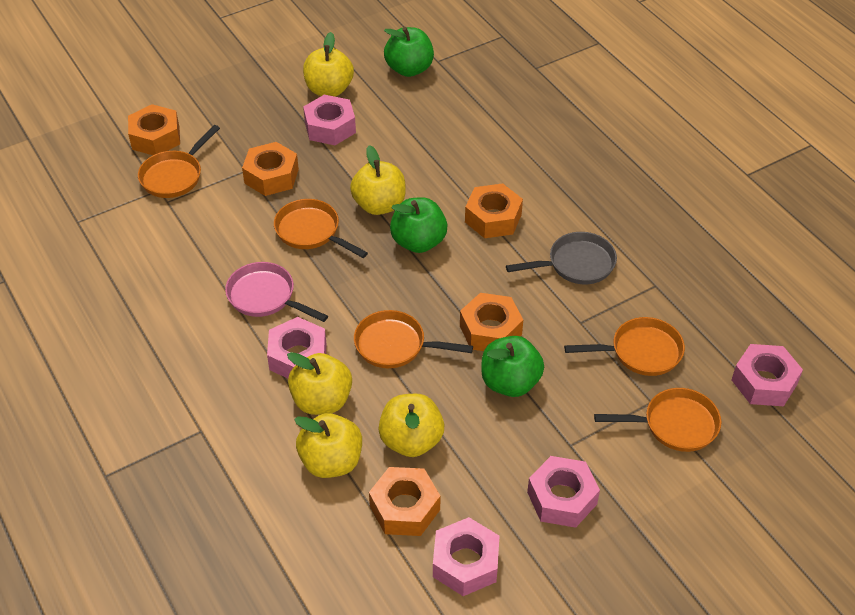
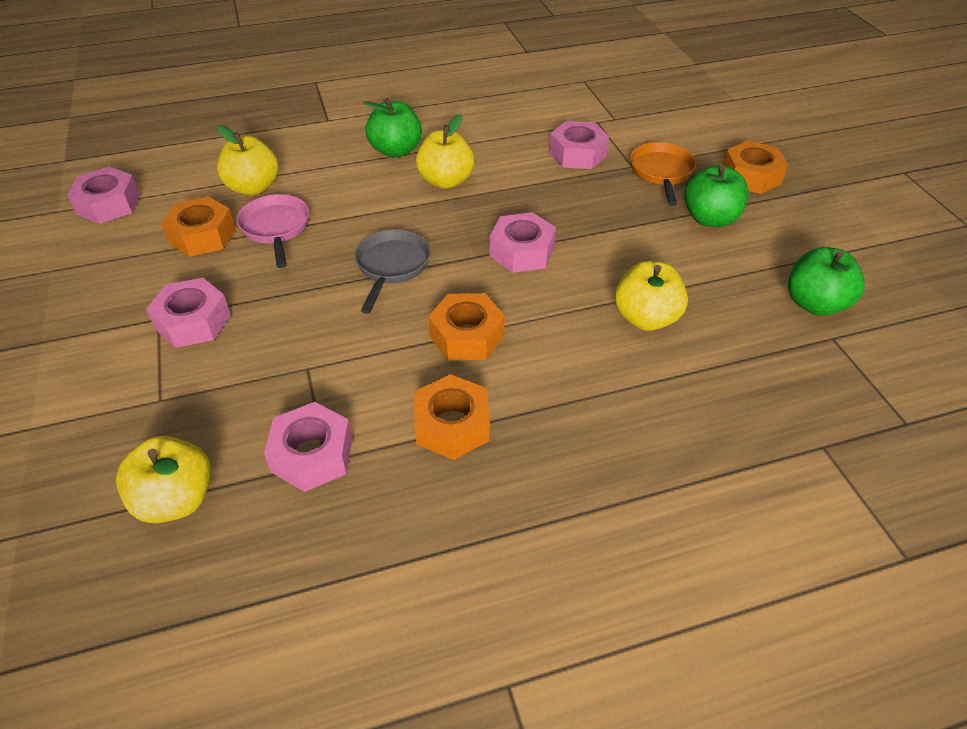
orange nut: [128,104,180,155] [242,142,299,196] [369,467,440,536] [460,293,523,351] [465,183,523,238] = 5 -> [161,196,236,257] [414,374,490,460] [428,293,505,360] [723,141,788,194] = 4
orange pan: [138,125,220,198] [274,199,368,258] [354,310,473,368] [564,317,685,376] [594,388,721,452] = 5 -> [630,142,696,206] = 1
yellow apple: [287,352,352,415] [294,413,362,478] [303,32,354,97] [350,145,406,215] [379,394,444,457] = 5 -> [116,436,211,523] [217,125,279,195] [415,114,475,189] [615,261,688,331] = 4

